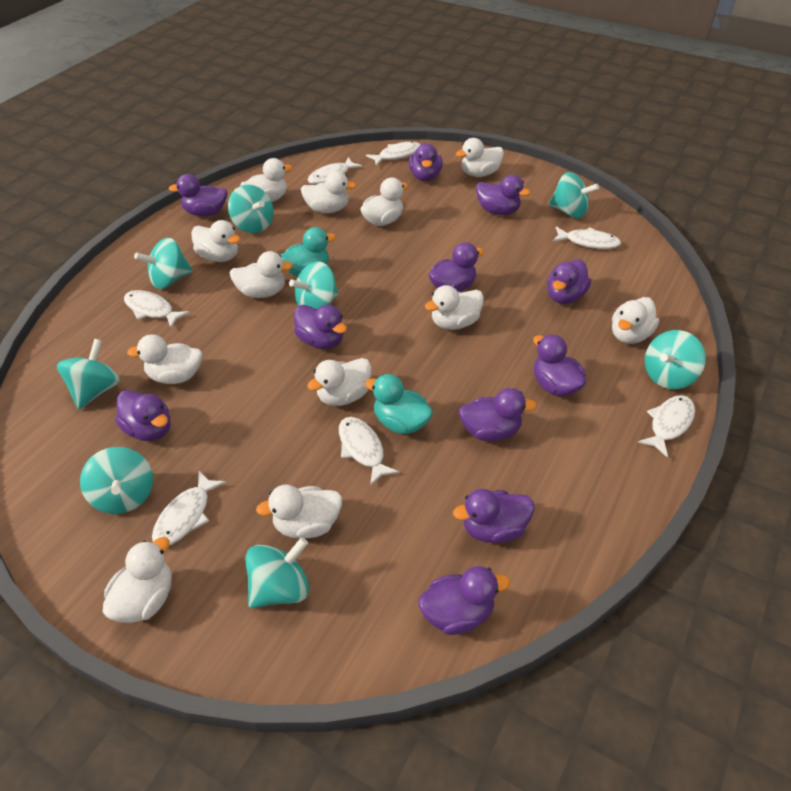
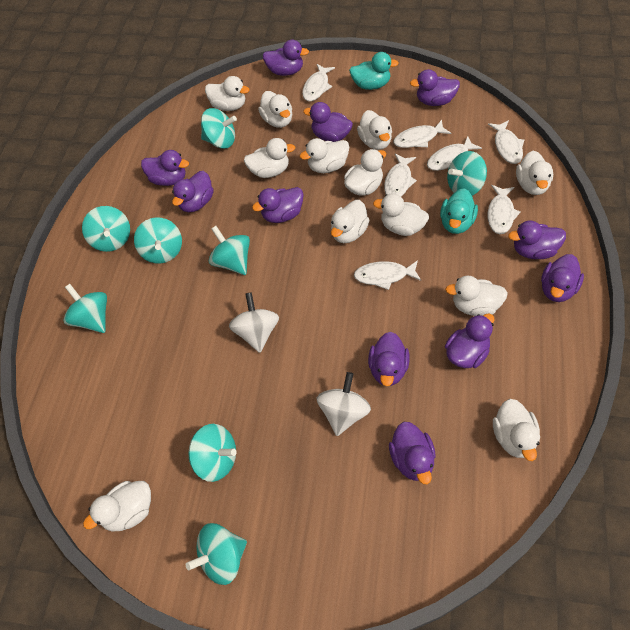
white spinning top: none = 0 -> [229,292,279,353] [317,372,371,436] = 2

